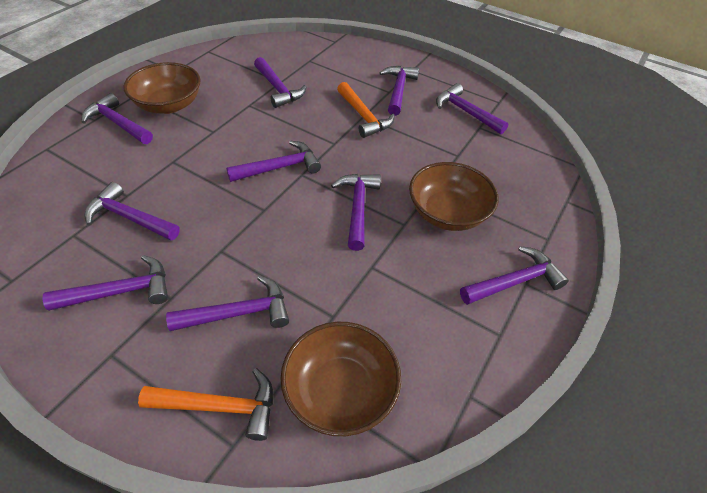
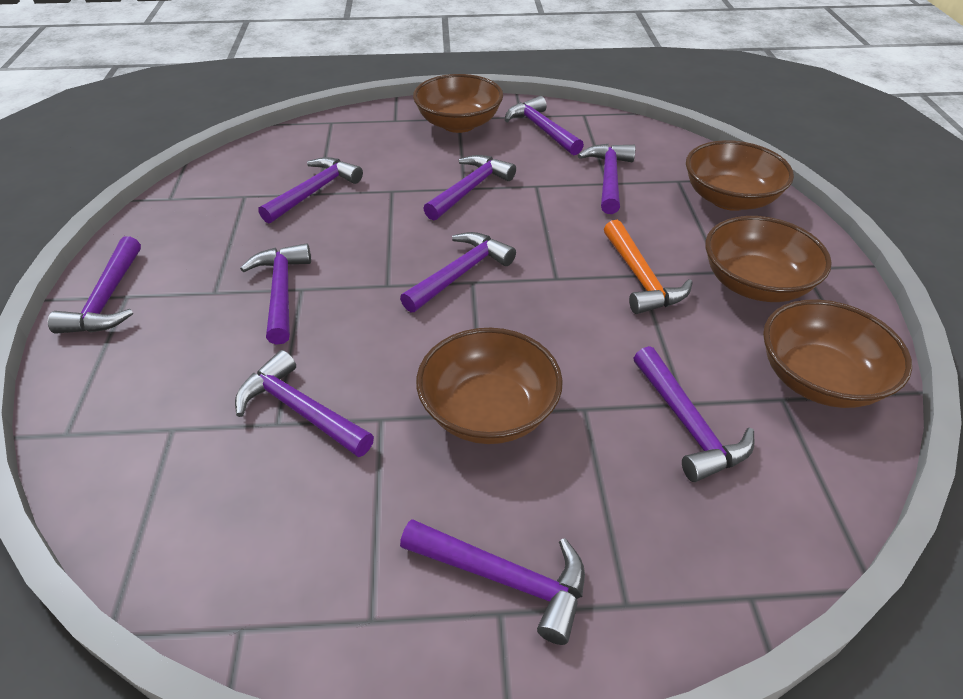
brown bowl: [123,62,200,114] [281,322,401,436] [409,162,499,231] = 3 -> [413,74,503,133] [416,328,563,444] [686,140,794,211] [705,216,832,302] [763,299,912,408] = 5
orange hammer: [138,368,273,441] [337,82,395,138] = 2 -> [604,220,693,314] = 1

